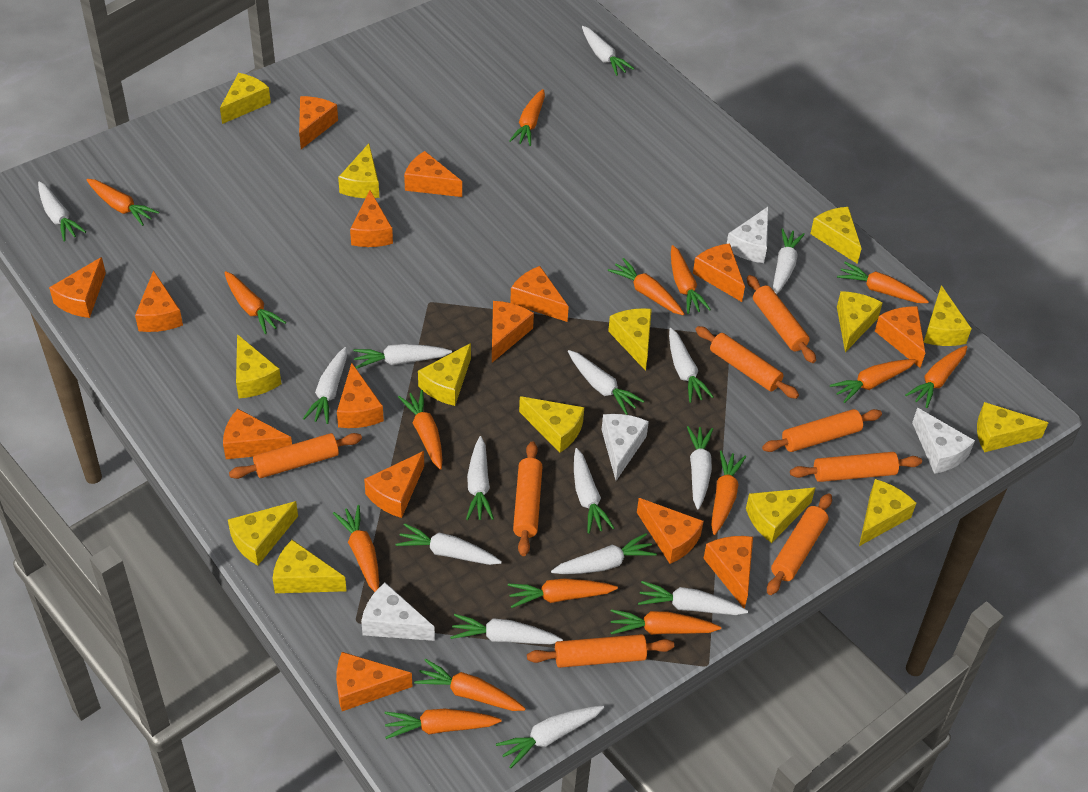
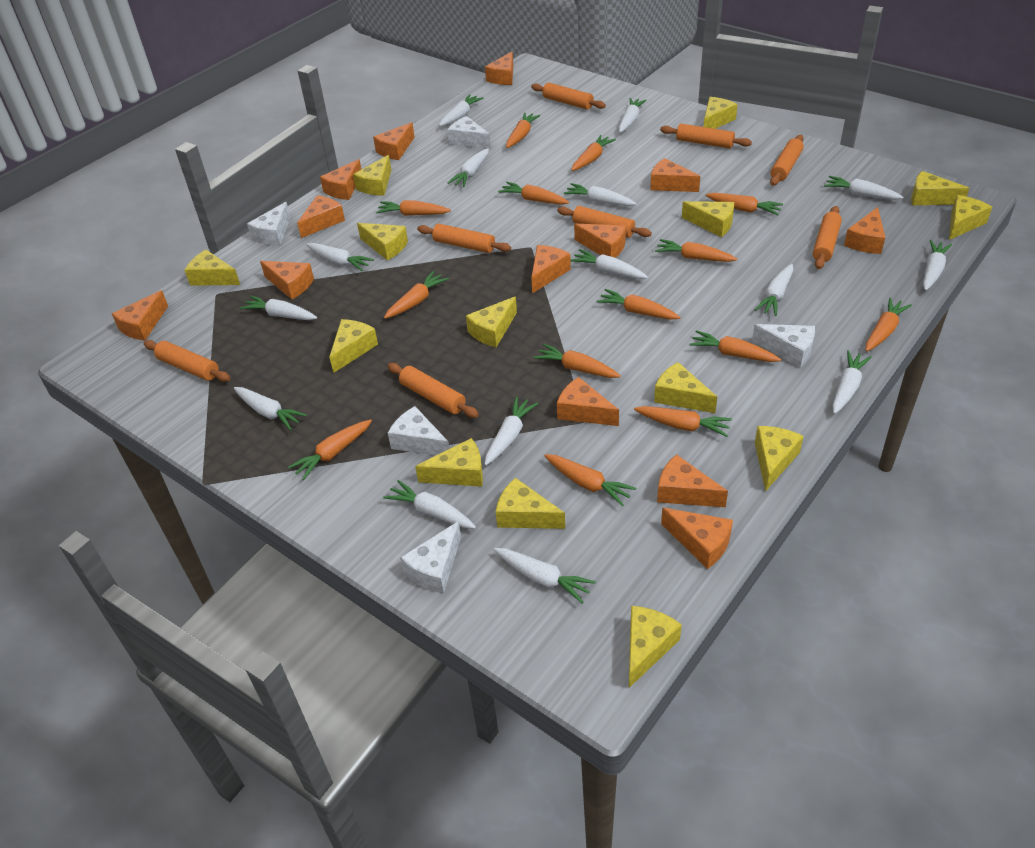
orange carrot: [86,179,159,226] [224,271,286,334] [333,505,379,592] [385,709,501,739] [398,390,442,470] [414,659,526,711] [508,578,618,608] [509,89,545,146] [608,258,684,315] [610,609,721,635] [671,245,711,314] [711,451,746,535] [830,359,916,403] [837,262,929,303] [905,346,967,408] = 15 -> [288,419,372,480] [376,200,451,216] [384,271,449,319] [498,182,569,205] [506,113,541,148] [534,343,621,378] [544,454,636,506] [571,135,616,171] [597,289,680,320] [634,406,732,437] [655,239,737,262] [689,330,781,362] [706,193,783,215] [866,297,912,352] = 14
orange cheese: [49,257,106,318] [135,270,183,332] [223,409,292,459] [299,96,338,149] [336,652,413,711] [337,363,384,428] [350,190,393,247] [364,451,424,518] [404,151,462,197] [492,301,534,363] [510,266,569,322] [637,498,704,564] [693,243,745,302] [703,536,753,608] [875,306,925,368] = 15 -> [112,290,168,340] [260,261,314,299] [297,195,345,238] [320,159,362,200] [373,122,415,160] [485,52,513,85] [531,245,571,293] [557,377,619,426] [574,224,626,258] [650,158,700,192] [657,454,728,507] [661,508,733,569] [844,207,885,254] = 13
white cheese: [361,582,435,641] [602,414,649,481] [727,207,768,263] [912,408,975,474] = 4 -> [247,202,290,245] [388,406,450,455] [400,521,461,593] [447,116,491,149] [752,324,815,368] = 5

